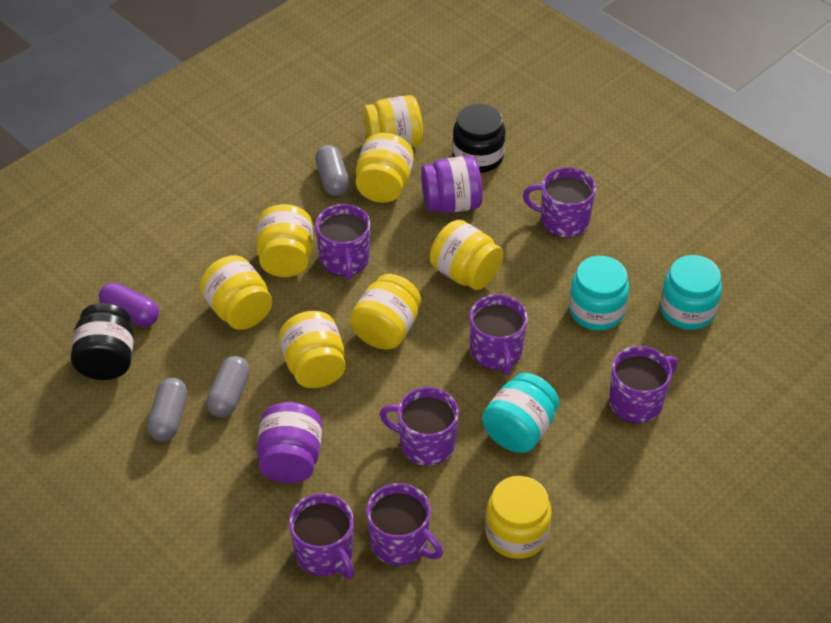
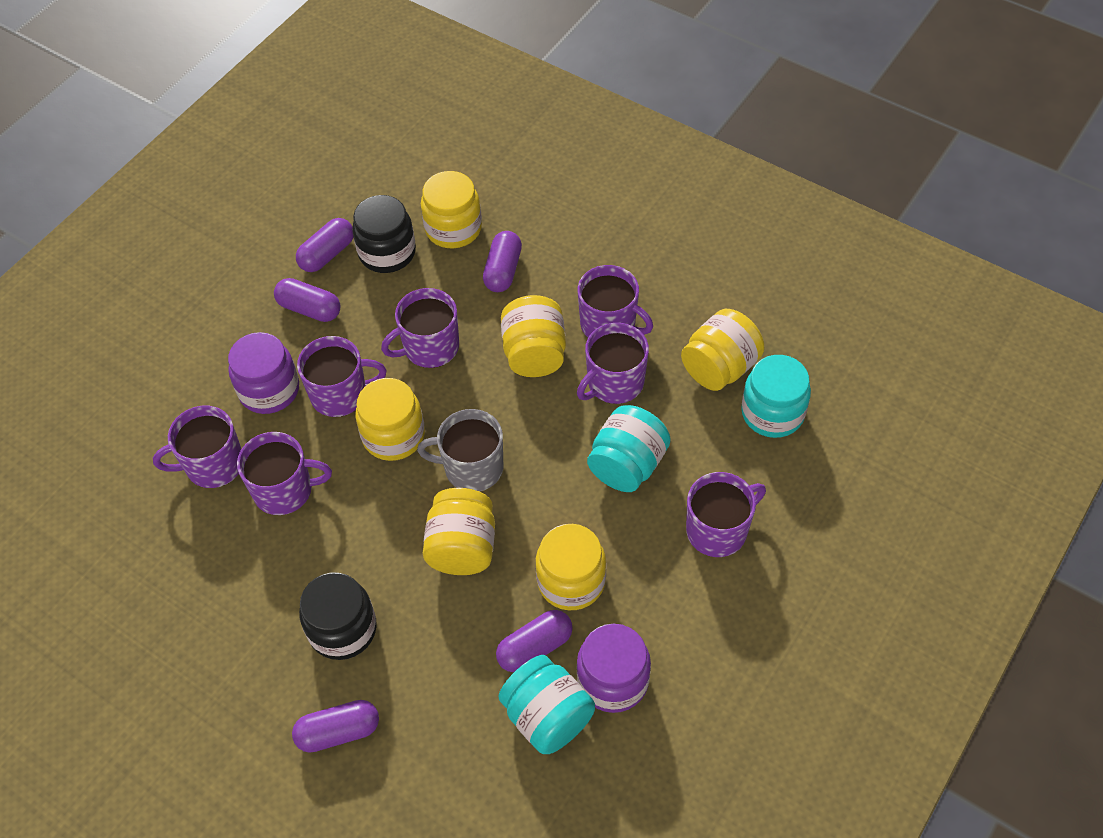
grey capsule: [147,378,187,442] [206,356,250,418] [315,145,350,196] = 3 -> none = 0
grey mug: none = 0 -> [417,409,504,492] = 1
purple capsule: [99,283,159,327] = 1 -> [274,278,340,322] [292,700,379,753] [296,218,353,272] [483,231,522,292] [496,610,573,672] = 5
yellow jar: [200,255,272,330] [256,204,313,277] [279,311,346,388] [350,274,421,349] [356,133,414,203] [363,95,423,147] [430,220,503,290] [485,476,552,559] = 8 -> [355,378,425,461] [421,171,482,248] [423,488,495,575] [501,295,566,377] [536,524,606,610] [681,309,764,391] = 6

